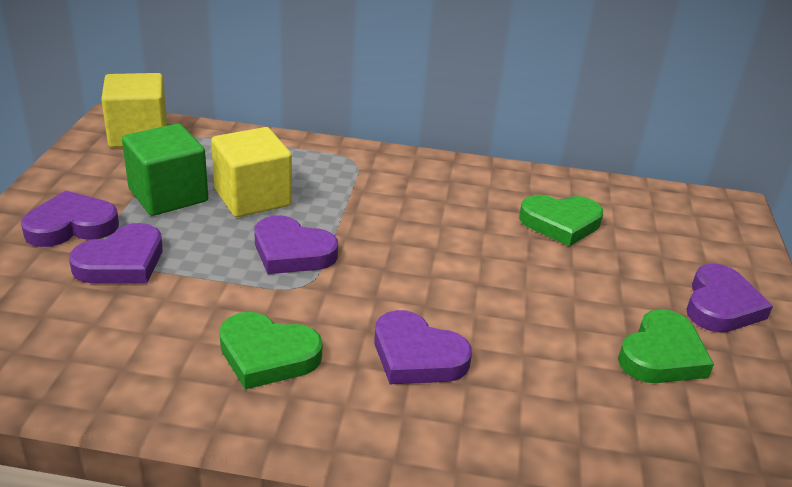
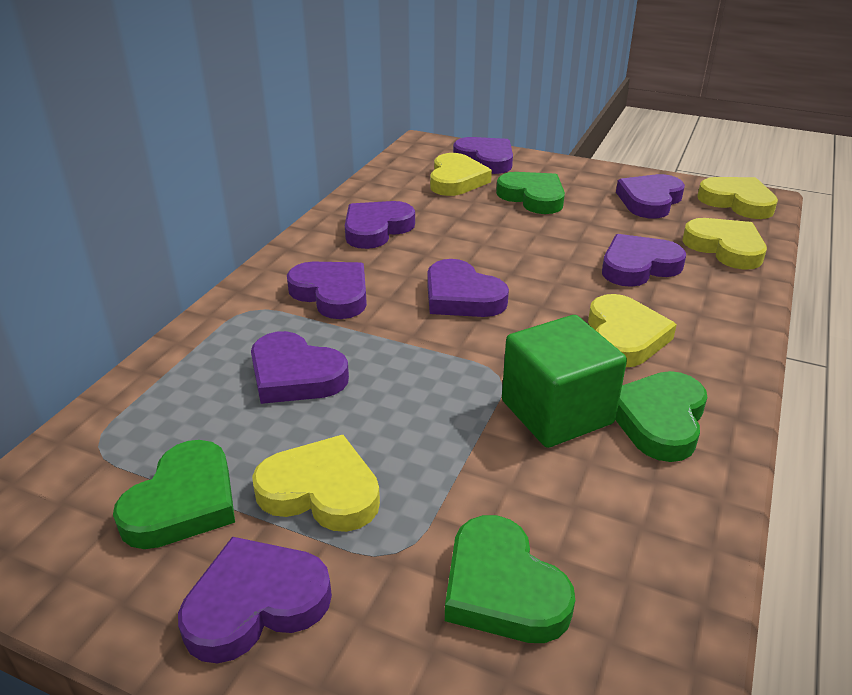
green heart: [219,312,323,389] [519,195,603,246] [618,309,714,383] = 3 -> [113,440,235,549] [445,515,575,643] [496,172,565,214] [616,371,707,462] = 4
purple heart: [21,190,119,247] [69,223,163,283] [254,215,338,274] [374,310,472,384] [687,264,773,333] = 5 -> [178,537,332,663] [251,331,349,404] [287,262,367,319] [345,201,415,249] [427,259,509,317] [453,137,513,174] [602,234,686,287] [616,174,685,219] = 8
yellow cube: [101,73,167,148] [211,127,292,217] = 2 -> none = 0
yellow heart: none = 0 -> [252,435,380,532] [430,153,492,196] [588,294,677,367] [682,218,767,270] [697,177,778,219] = 5

